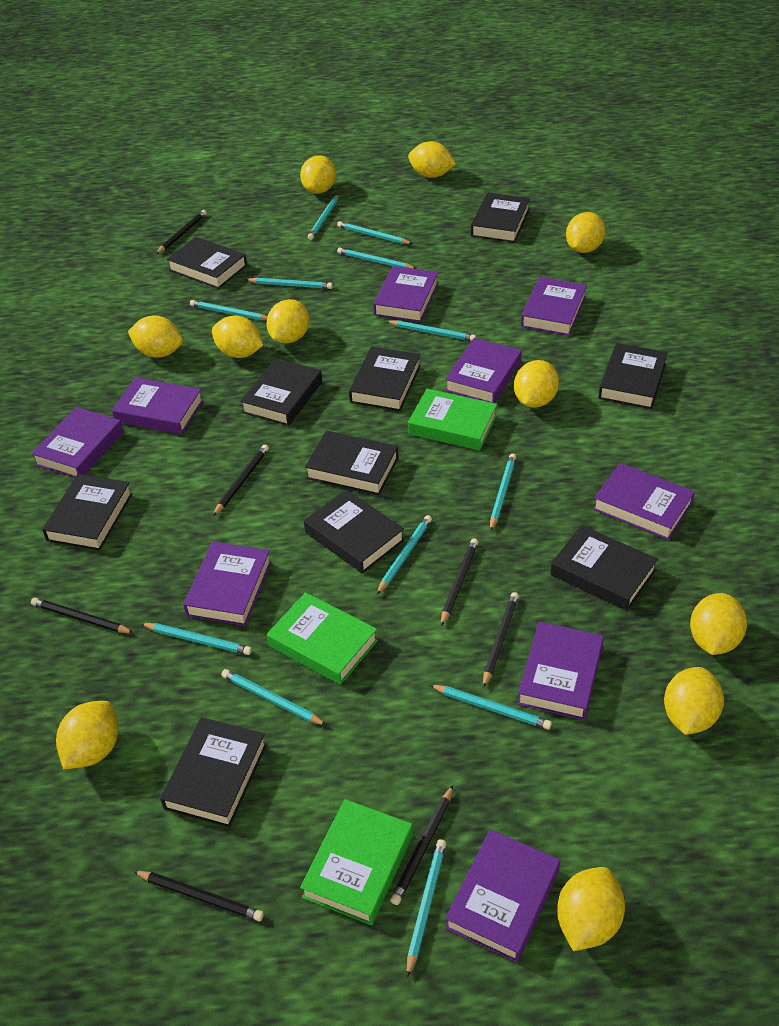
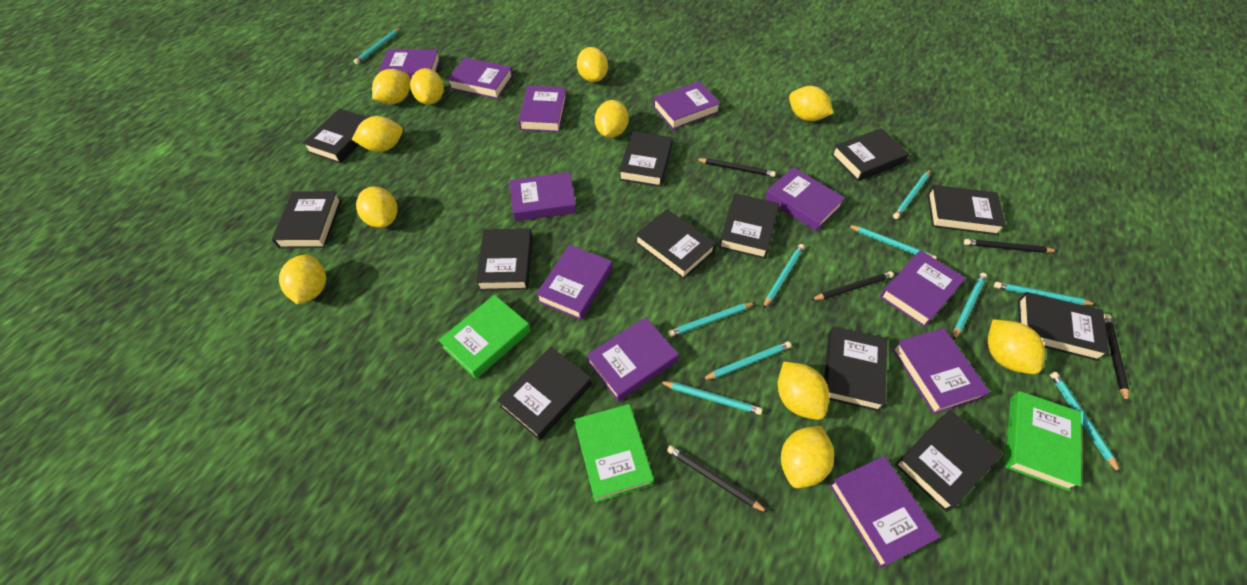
black book: [42,474,133,551] [160,717,267,828] [167,237,247,289] [240,358,322,426] [304,490,405,573] [305,431,398,495] [349,346,421,411] [471,193,530,243] [550,525,658,611] [598,343,668,409] = 10 -> [272,191,342,248] [302,108,368,164] [476,228,533,291] [497,347,592,441] [619,131,673,187] [635,209,716,279] [719,193,779,259] [824,326,887,411] [832,128,909,181] [895,410,1002,512] [928,185,1006,235] [1018,292,1109,361] = 12
black pencil: [31,598,134,633] [133,871,264,921] [156,210,207,254] [213,445,269,516] [390,785,453,905] [441,538,478,626] [483,592,519,688] = 7 -> [667,445,768,513] [696,158,776,177] [811,271,894,300] [964,239,1057,253] [1104,314,1129,403] = 5
purple book: [31,407,123,478] [112,377,203,435] [183,541,272,626] [373,266,438,322] [445,338,522,403] [445,829,560,963] [517,622,604,720] [521,277,587,336] [593,463,695,540] = 9 -> [379,49,441,80] [447,58,513,99] [509,172,577,221] [518,85,567,132] [536,245,612,320] [586,317,679,402] [653,81,721,129] [765,167,845,231] [829,456,940,568] [880,250,965,327] [892,328,990,414] = 11
turquoise pencil: [141,623,252,655] [190,300,267,320] [221,669,327,726] [246,278,333,289] [308,194,339,240] [337,221,413,244] [337,247,417,269] [377,515,432,594] [386,320,476,341] [406,839,446,978] [430,685,552,730] [490,453,516,531] = 12 -> [354,27,401,64] [659,381,762,415] [668,302,756,337] [702,341,791,380] [763,244,804,309] [848,225,937,259] [893,169,931,219] [953,273,987,340] [994,282,1097,305] [1050,372,1121,474] = 10

